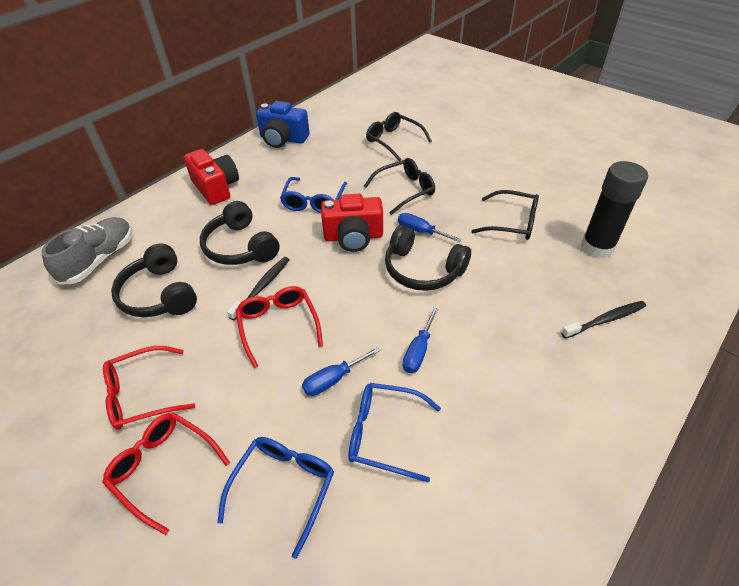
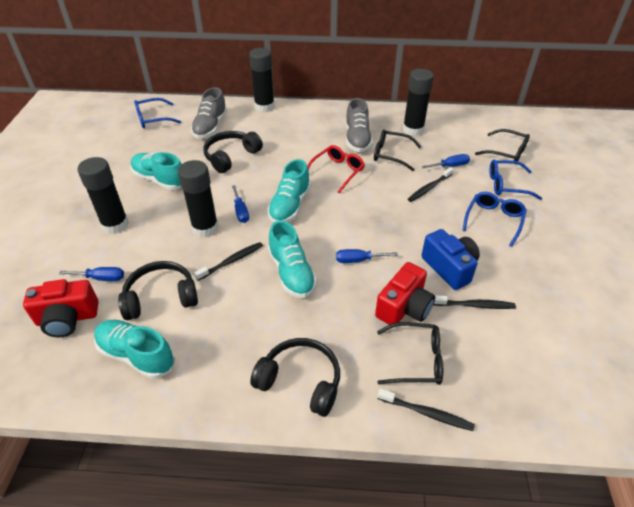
black glue stick: [581,161,648,258] = 1 -> [77,157,129,234] [178,160,219,237] [249,48,275,112] [403,69,434,136] = 4
black toothbrush: [227,257,290,320] [561,301,646,339] = 2 -> [194,242,263,281] [378,389,475,431] [408,167,454,202] [433,295,516,309] = 4
blue screwdriver: [302,347,380,396] [398,213,462,242] [403,307,438,373] = 3 -> [59,267,124,281] [232,185,249,223] [336,249,398,263] [421,154,470,168] = 4
grey shoe: [41,217,132,285] = 1 -> [191,87,227,139] [346,98,373,152] = 2
red glasses: [102,413,230,535] [103,346,195,430] [235,286,323,368] = 3 -> [307,145,365,193] = 1
turquoise shoe: none = 0 -> [94,320,175,379] [130,152,182,190] [268,159,311,223] [268,220,317,298] = 4

